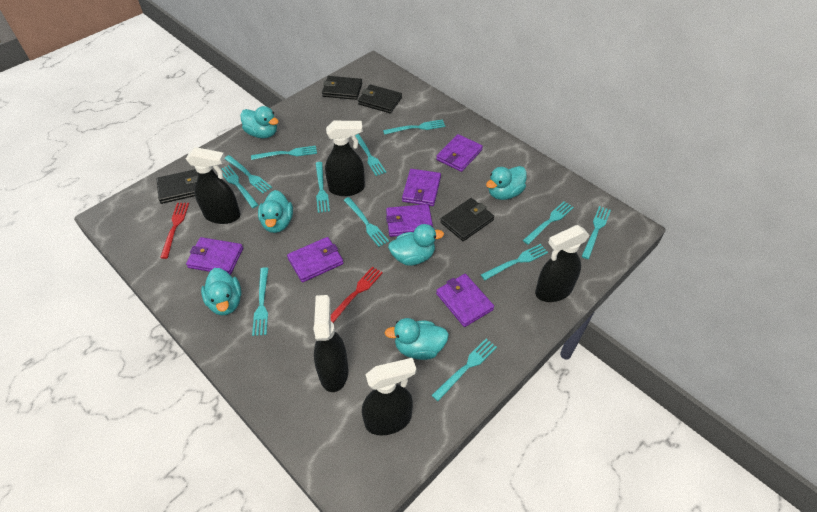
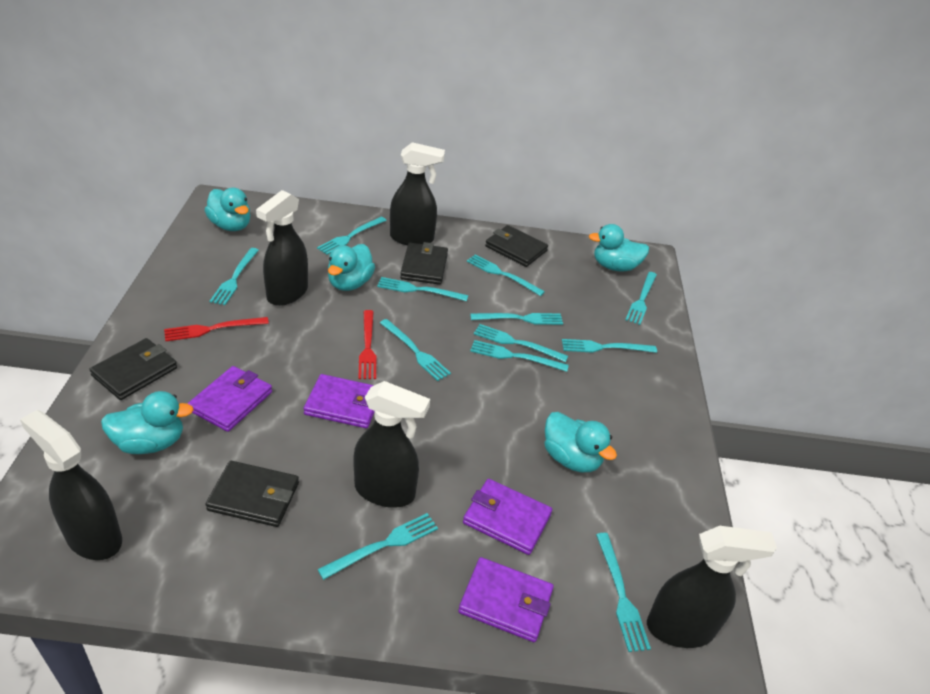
purple wallet: [186,237,243,275] [287,237,344,283] [386,204,433,237] [402,169,441,206] [436,134,483,172] [436,274,494,327] = 6 -> [187,366,272,432] [303,374,375,428] [458,557,554,642] [463,479,552,555] = 4
turquoise duck: [201,268,241,316] [240,106,279,138] [258,190,293,233] [385,318,449,360] [388,224,444,266] [486,166,527,200] = 6 -> [101,391,194,454] [204,188,250,231] [328,244,375,291] [544,412,617,472] [588,224,649,271] = 5

